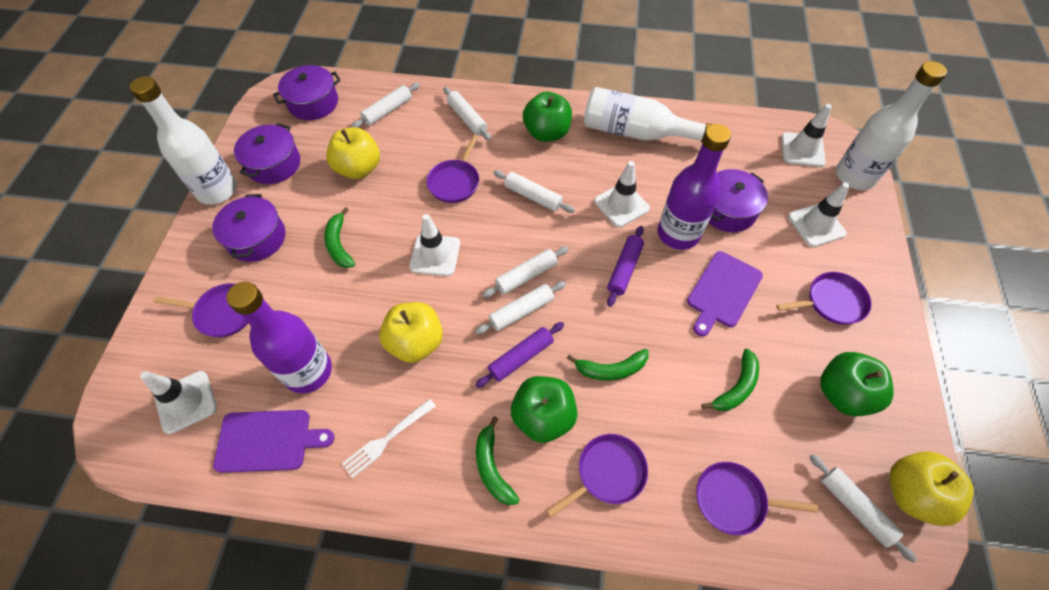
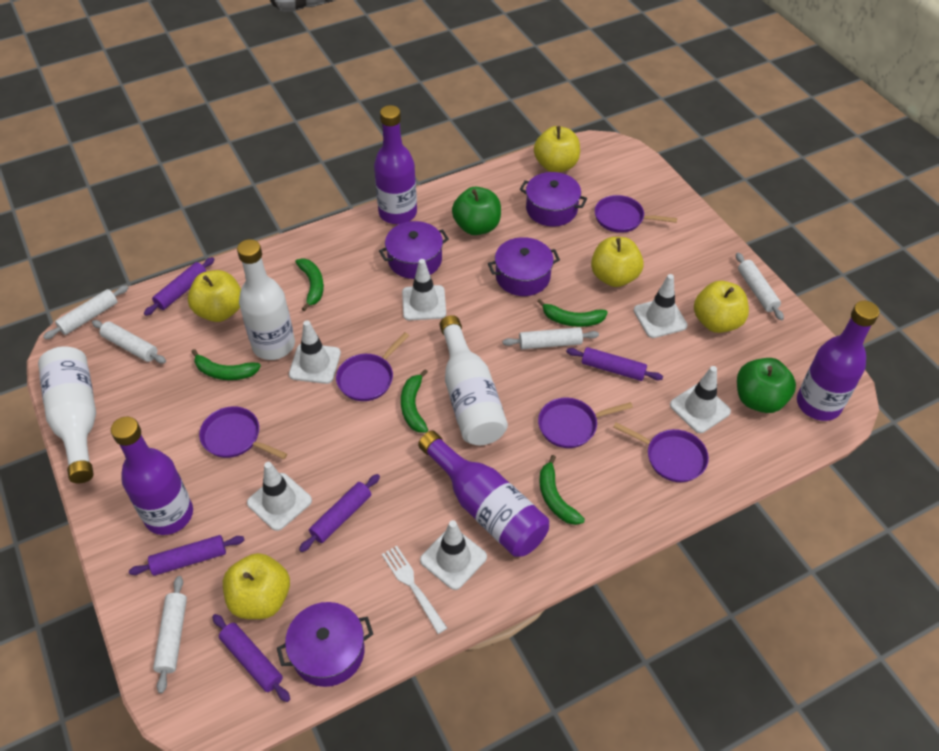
green apple: [511,376,577,443] [523,92,572,142] [820,352,894,416] = 3 -> [452,187,501,235] [737,358,796,413] = 2
green banana: [324,207,355,268] [476,416,520,505] [567,349,649,381] [701,349,759,411] = 4 -> [191,349,261,380] [295,258,324,311] [401,369,428,433] [537,299,608,327] [539,455,585,525] = 5
purple bottle: [226,282,332,394] [658,124,731,250] = 2 -> [111,417,193,535] [374,105,417,224] [418,431,549,557] [797,301,879,421] = 4
purple cutting board: [213,410,334,473] [687,251,763,336] = 2 -> none = 0
purple rolling pin: [475,322,564,388] [607,226,644,307] = 2 -> [129,535,244,576] [144,257,215,316] [212,614,290,702] [299,474,380,552] [566,347,663,381] = 5
white rolling pin: [351,83,420,128] [443,87,491,141] [475,281,566,334] [482,246,569,298] [494,170,575,213] [810,454,917,563] = 6 -> [43,285,128,340] [92,320,166,364] [153,576,187,693] [503,327,599,349] [736,253,784,320] = 5
white traffic cone: [140,371,217,434] [409,214,460,276] [594,161,650,227] [781,104,832,167] [788,182,850,247] = 5 -> [247,462,312,531] [289,320,341,384] [402,259,446,320] [420,520,487,590] [634,274,688,338] [670,366,731,433] = 6
yellow apple: [326,127,380,179] [379,302,443,363] [889,451,974,526] = 3 -> [188,270,241,322] [223,553,290,619] [534,126,580,172] [591,237,644,287] [694,281,749,333] = 5

